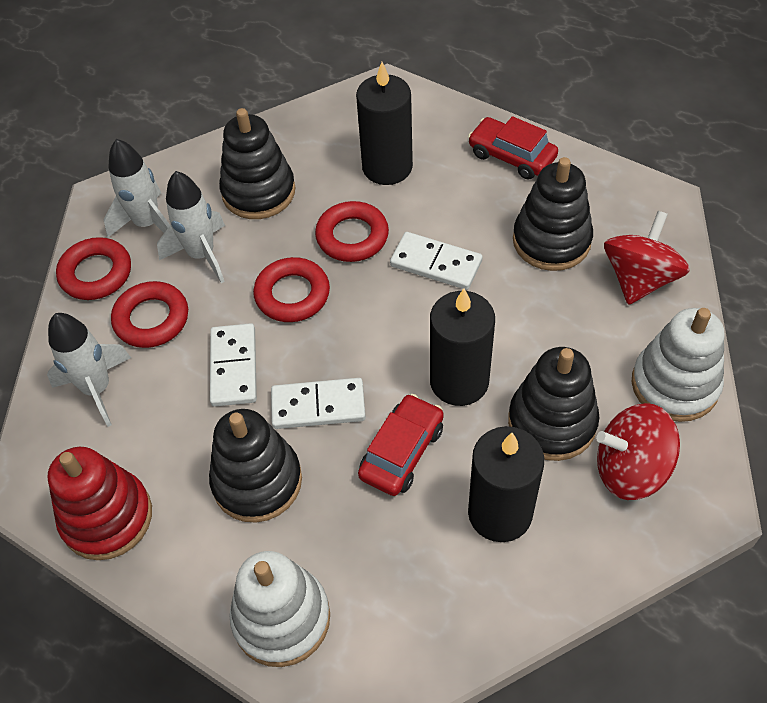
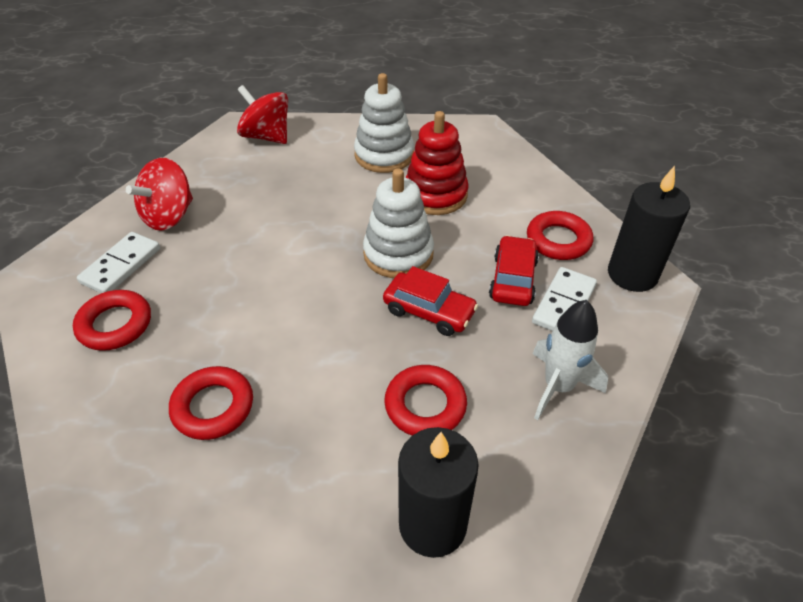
black candle: [356,62,413,185] [430,288,495,406] [468,426,544,542] = 3 -> [398,427,479,558] [608,166,690,292] = 2
black stacking toy: [209,409,302,523] [219,108,295,219] [508,347,599,461] [513,157,593,271] = 4 -> none = 0
white domino: [210,323,257,407] [271,378,366,429] [390,232,483,290] = 3 -> [77,232,160,293] [532,267,597,331] = 2
white rocket: [47,313,131,427] [103,139,170,237] [157,171,225,283] = 3 -> [532,300,608,420] = 1

